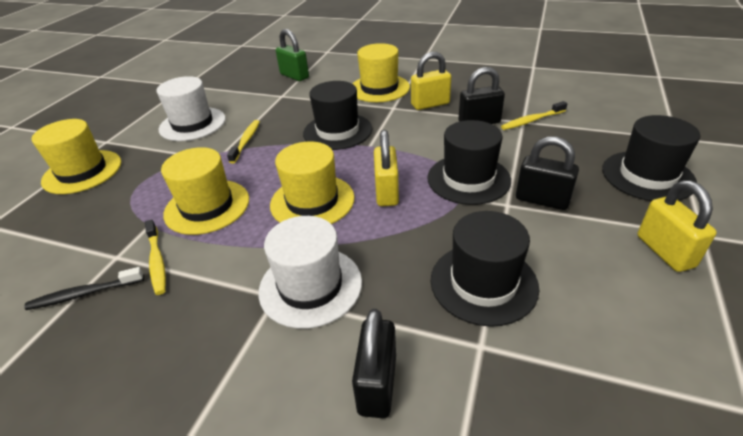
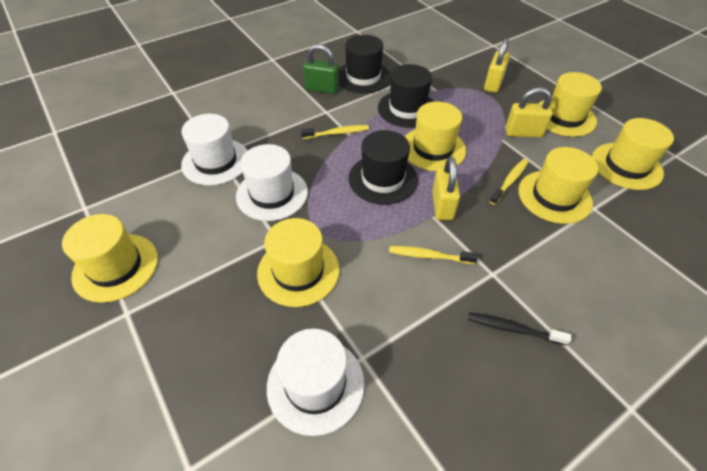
black hat: [303,81,372,150] [427,120,511,205] [431,211,539,327] [602,115,700,201] = 4 -> [339,35,391,93] [349,130,418,205] [378,64,434,128] = 3
black padlock: [352,309,396,418] [458,67,505,124] [516,136,579,210] = 3 -> none = 0
white hat: [157,76,226,141] [258,216,362,329] = 2 -> [181,114,248,185] [236,144,308,221] [267,329,365,436] = 3
yellow hat: [32,119,121,194] [161,147,249,235] [270,141,355,224] [352,43,410,102] = 4 -> [62,214,158,303] [257,218,340,307] [405,102,466,171] [518,147,598,224] [538,72,602,137] [592,118,674,190] = 6

